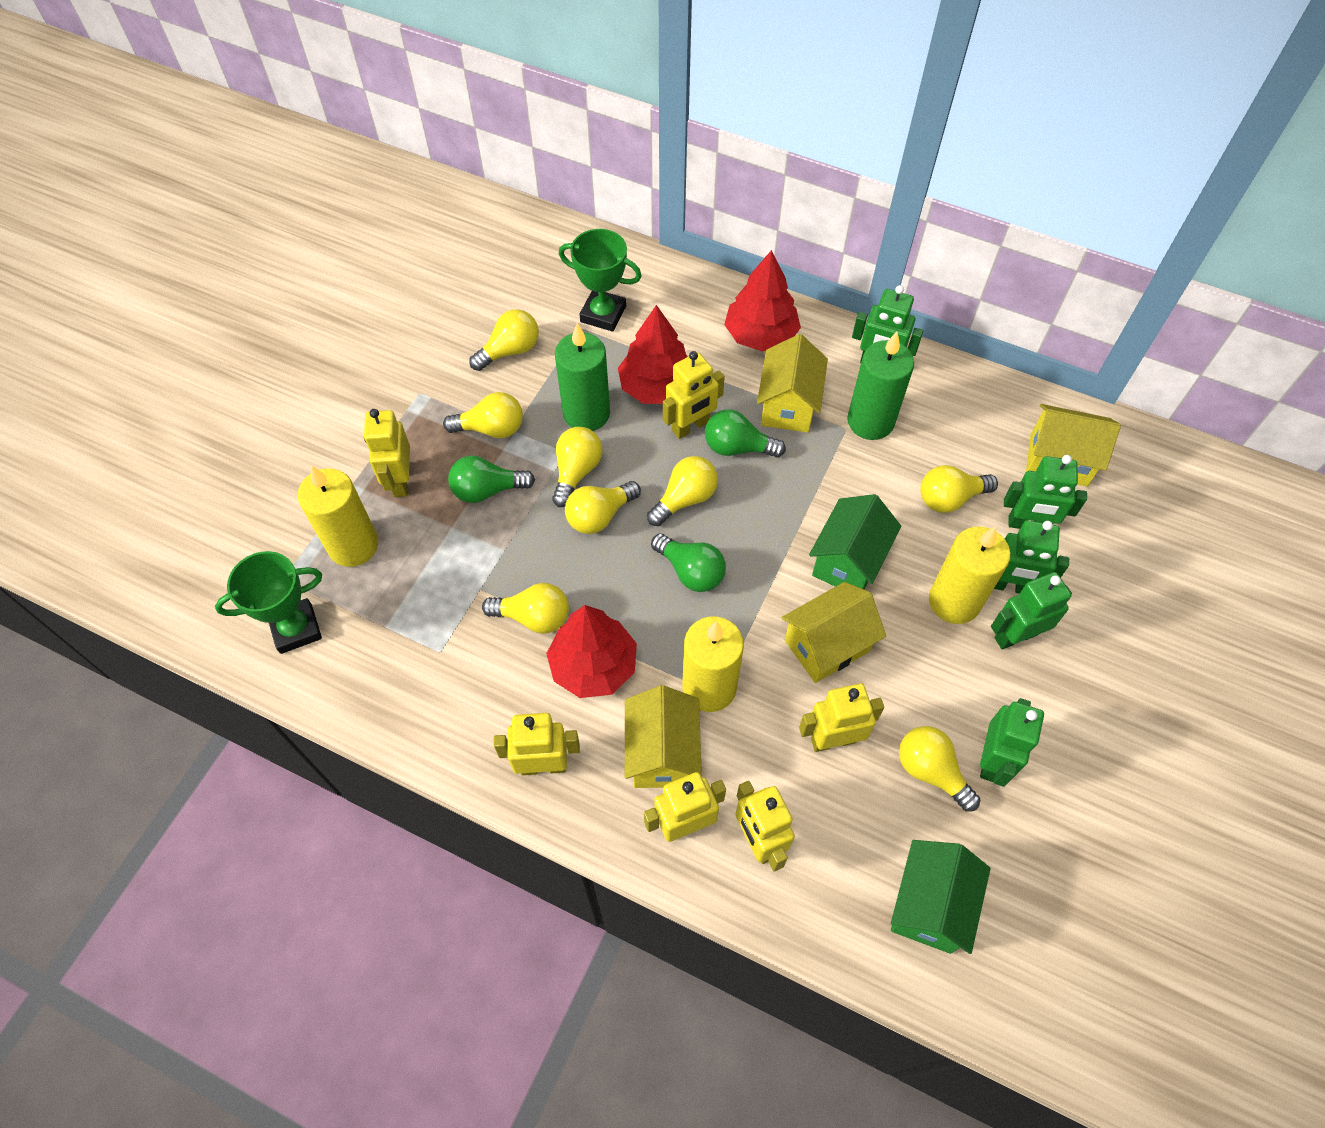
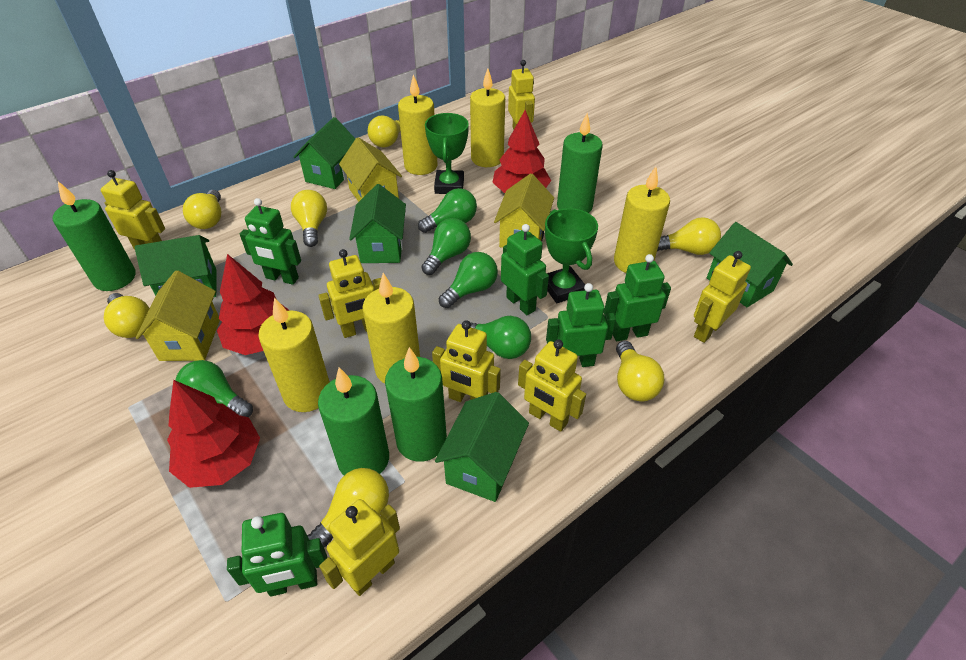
green candle: [555,323,610,431] [847,332,914,440] = 2 -> [53,181,136,291] [318,367,389,475] [385,347,447,462] [557,113,603,213] = 4
green house: [809,494,902,589] [891,840,991,954] = 2 -> [135,235,217,297] [294,117,355,189] [349,184,406,263] [435,392,529,502] [707,222,793,307] = 5
green light bulb: [448,456,535,503] [651,533,726,592] [705,409,786,457] = 3 -> [175,360,253,417] [418,188,477,233] [421,218,471,275] [439,252,498,308] [471,316,531,359] = 5
yellow candle: [298,465,378,567] [682,617,744,712] [929,526,1011,624] = 3 -> [258,297,330,412] [363,273,420,384] [398,74,437,175] [470,69,505,167] [614,167,670,273] = 5
yellow house: [625,685,702,788] [757,334,828,433] [781,582,886,683] [1026,404,1121,487] = 4 -> [136,271,220,361] [339,137,402,202] [494,173,554,248] = 3
yellow light bulb: [443,392,523,438] [469,309,539,371] [482,583,569,634] [552,427,602,507] [565,481,641,534] [647,456,718,526] [899,726,980,812] [920,465,998,513] = 8 -> [104,293,150,338] [183,190,221,229] [291,190,327,247] [307,468,389,547] [368,115,401,148] [616,341,664,401] [657,217,721,255] = 7
yellow robot: [364,409,410,497] [494,713,580,775] [644,772,726,842] [663,351,725,439] [735,781,795,872] [799,683,884,752] = 6 -> [100,170,165,250] [318,249,381,338] [319,499,400,596] [432,320,501,402] [508,60,535,129] [518,339,586,432] [694,251,751,343] = 7

